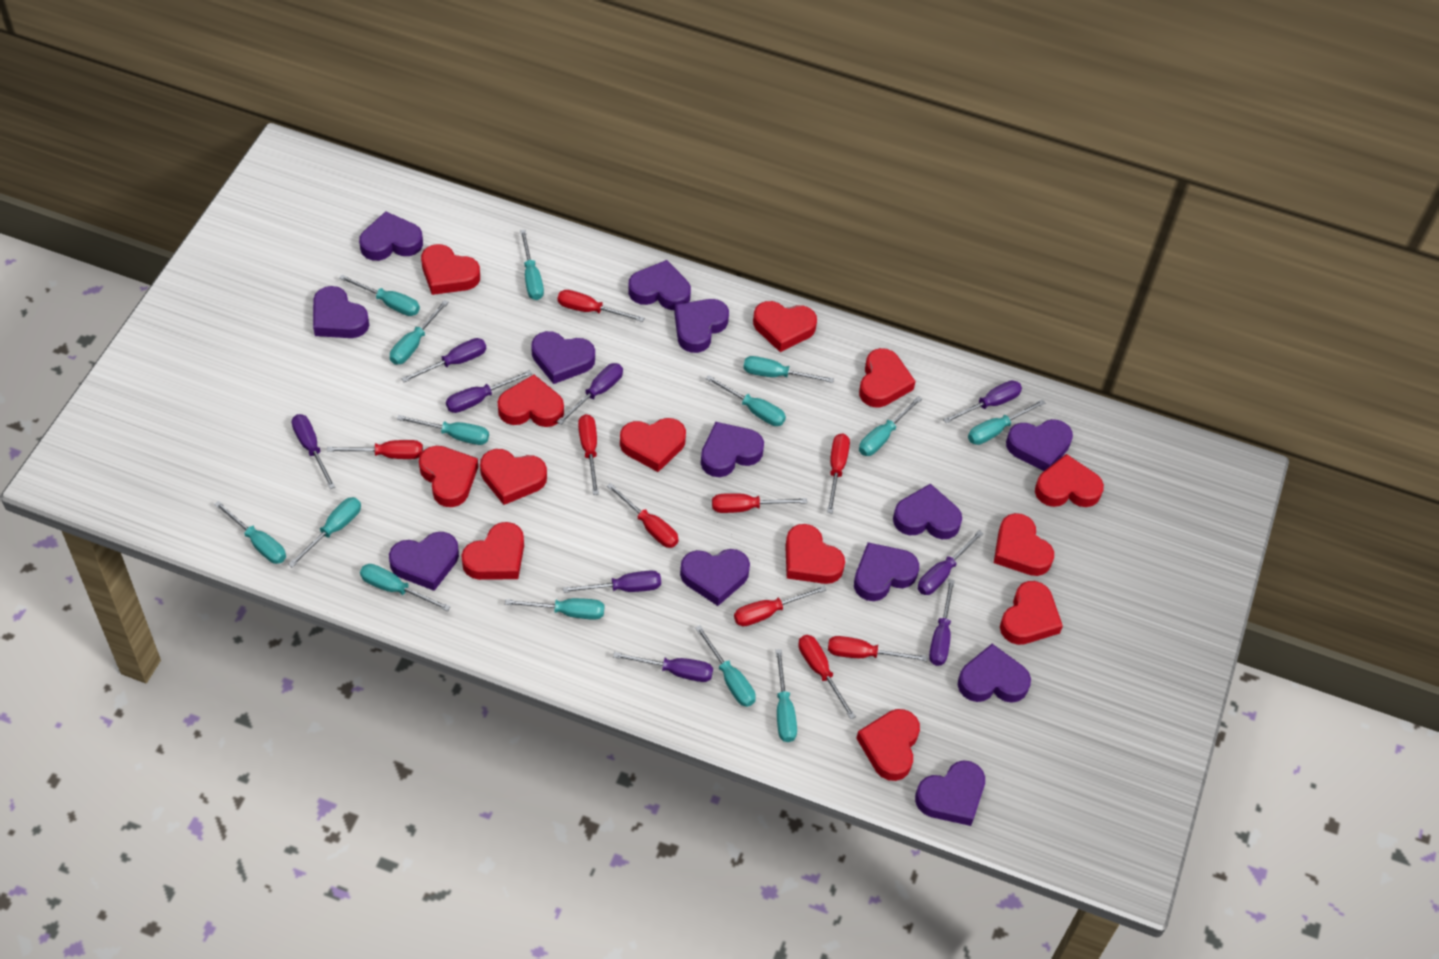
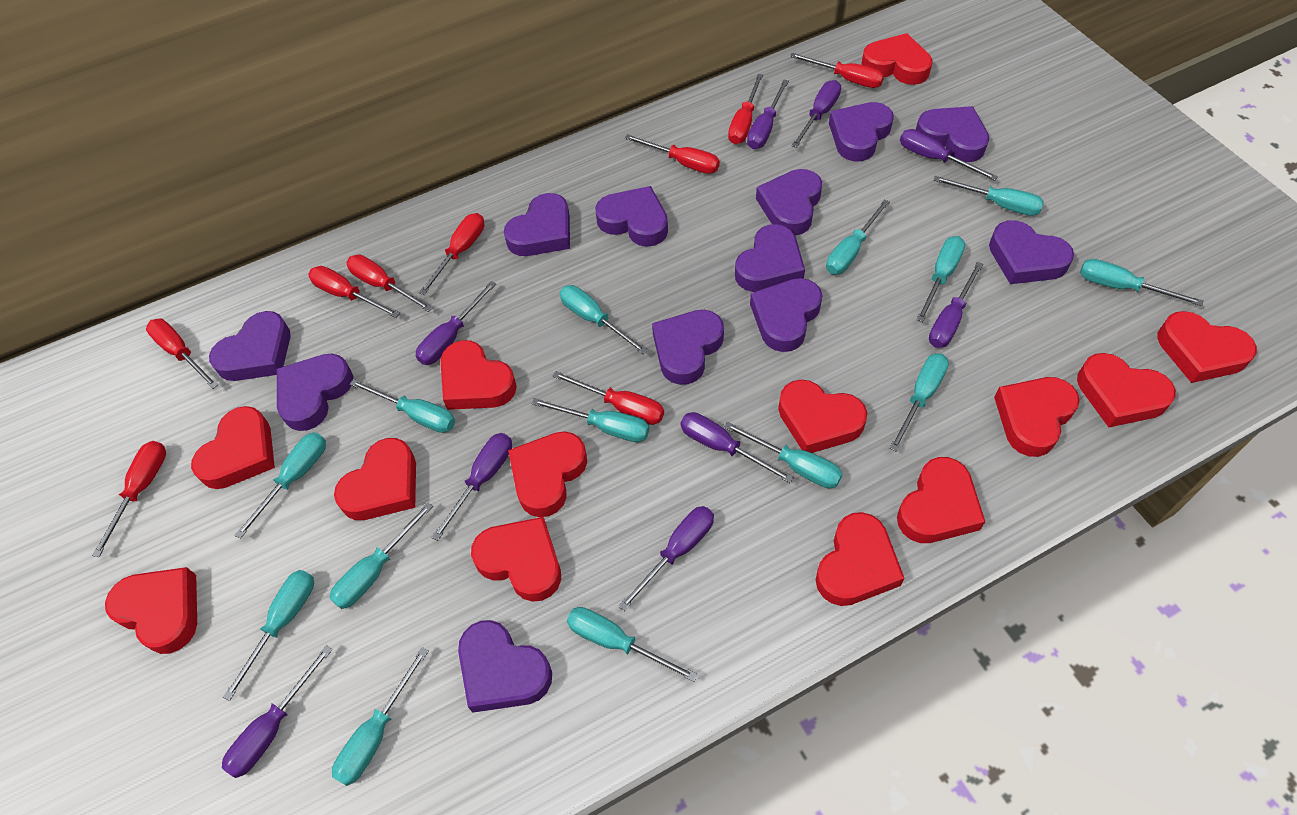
purple heart: [313,286,369,338] [359,211,423,261] [389,532,459,591] [531,331,595,384] [628,260,691,310] [674,299,729,353] [680,549,750,606] [701,422,764,477] [854,542,919,601] [893,484,962,539] [915,760,985,826] [958,644,1031,703] [1006,419,1073,471] = 13 -> [209,311,291,381] [277,354,353,431] [458,620,552,713] [504,193,570,256] [595,186,668,247] [652,310,724,385] [735,224,805,292] [750,278,823,352] [756,169,822,235] [829,102,894,161] [916,106,989,162] [989,220,1074,284] = 12

